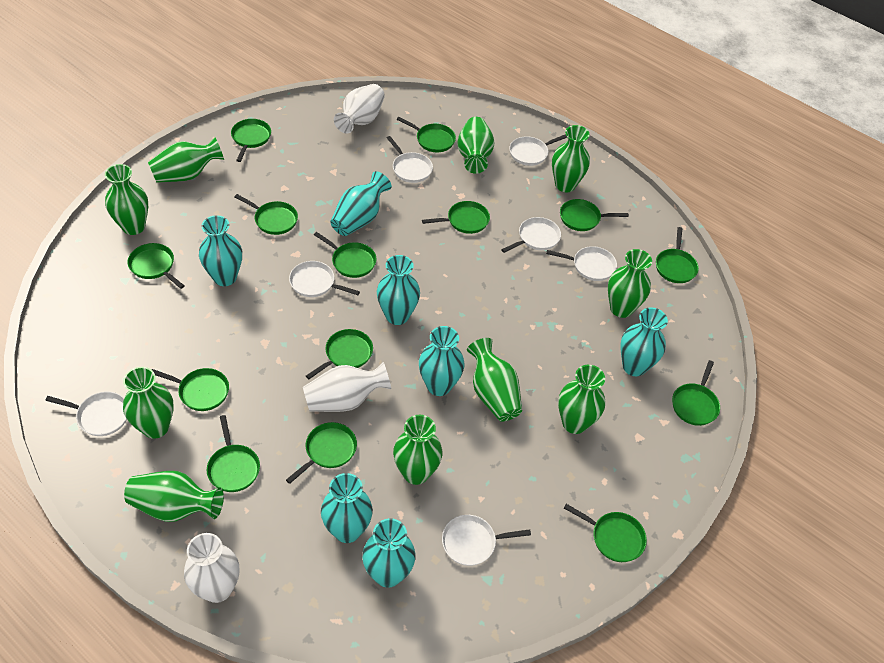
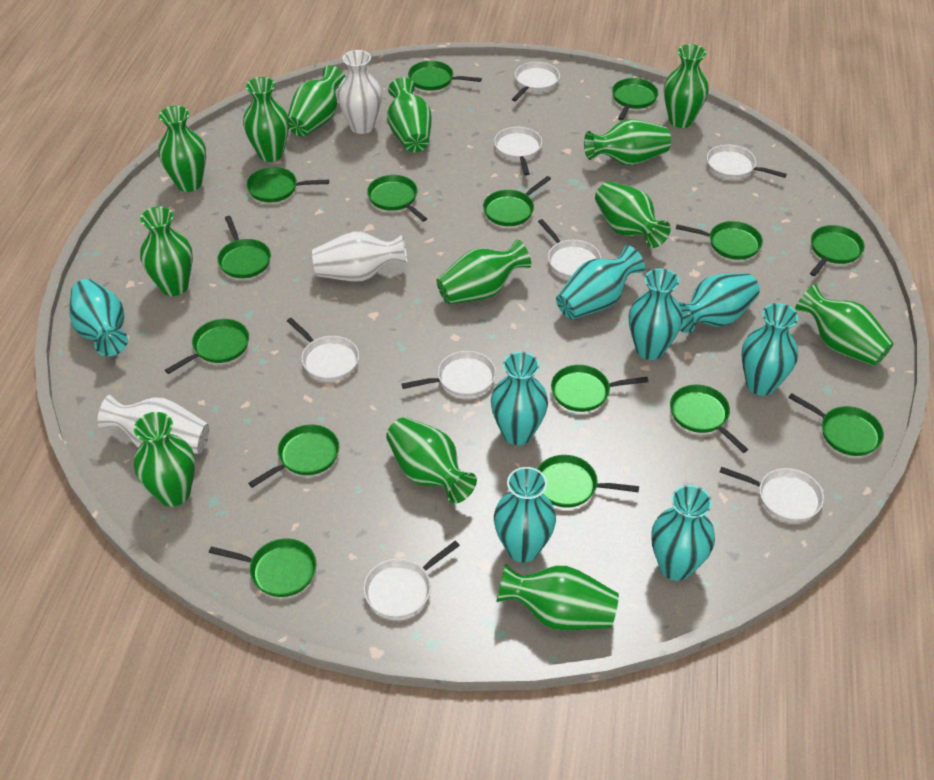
green pan: [128,243,185,289] [151,368,229,411] [207,415,260,492] [231,119,271,162] [235,194,298,235] [286,422,357,484] [306,329,373,379] [314,232,376,278] [397,117,456,152] [422,201,490,234] [560,199,629,231] [564,504,647,562] [656,227,699,283] [672,360,720,426] = 14 -> [165,319,249,374] [209,539,317,597] [217,216,271,278] [246,167,329,202] [248,424,339,488] [367,175,427,222] [408,61,482,91] [483,176,551,226] [537,455,639,508] [551,365,648,412] [612,78,658,121] [670,384,748,453] [676,221,763,260] [788,393,884,456] [810,225,865,276] = 15
green vase: [105,164,148,235] [123,367,174,439] [124,471,224,522] [148,137,224,183] [393,415,442,485] [457,117,494,174] [467,338,522,422] [552,125,590,192] [558,365,605,434] [608,249,652,318] = 10 -> [134,412,195,507] [140,206,193,296] [158,106,206,192] [243,77,289,162] [288,65,345,137] [386,417,477,504] [387,77,432,152] [436,239,531,305] [496,563,619,630] [584,119,671,166] [595,182,671,248] [664,44,709,128] [795,284,894,366] = 13
turquoise vase: [199,215,242,286] [321,473,373,543] [330,171,392,236] [362,518,416,588] [377,255,420,325] [419,326,464,396] [620,307,668,376] = 7 -> [69,279,128,356] [491,352,548,445] [494,467,556,562] [556,245,645,319] [629,268,683,360] [651,485,715,581] [678,273,760,333] [742,303,798,396] = 8
white pan: [45,392,127,436] [289,261,360,297] [387,136,433,183] [442,515,531,566] [501,217,561,253] [509,134,567,166] [546,246,617,281] = 7 -> [287,318,359,381] [363,541,460,618] [402,351,496,397] [494,127,542,175] [512,62,560,101] [538,219,601,279] [707,145,787,179] [720,467,824,522] = 8

